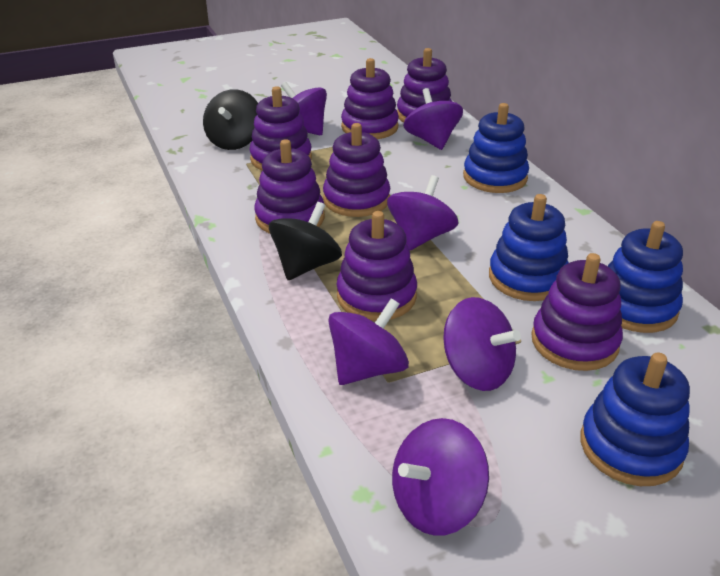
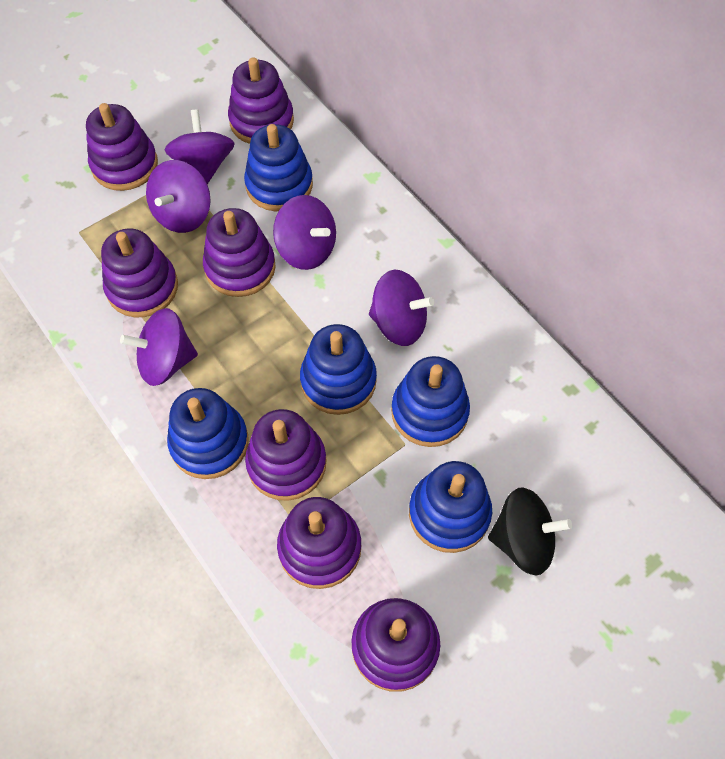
black spinning top: [203,89,258,150] [269,202,342,280] = 2 -> [488,487,572,576] = 1
blue stacking toy: [463,103,529,193] [489,194,569,301] [580,353,690,486] [608,221,683,333] = 4 -> [167,388,249,479] [244,124,313,211] [300,324,377,415] [391,356,470,447] [409,461,492,553] = 5
purple spinning top: [281,82,327,135] [328,298,409,385] [387,175,459,251] [392,418,489,536] [403,88,463,150] [443,297,521,391] = 6 -> [120,308,198,386] [146,160,211,233] [165,109,235,184] [273,195,336,270] [369,270,435,346] = 5

